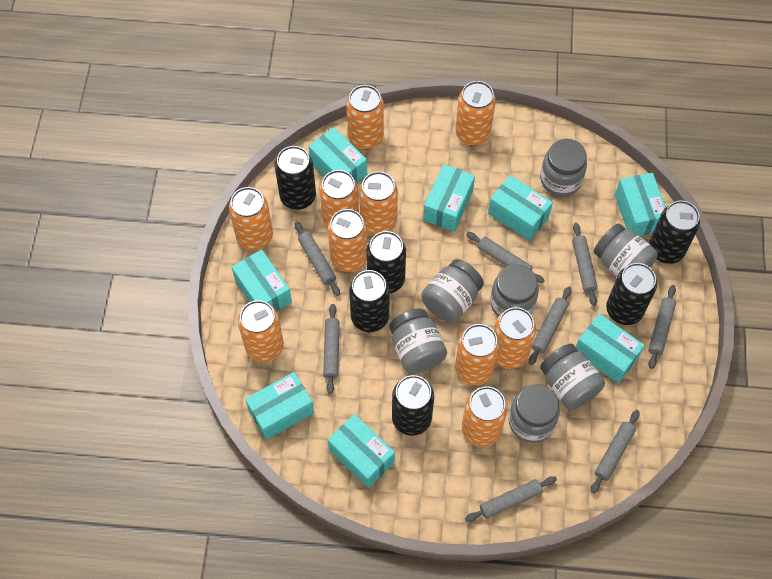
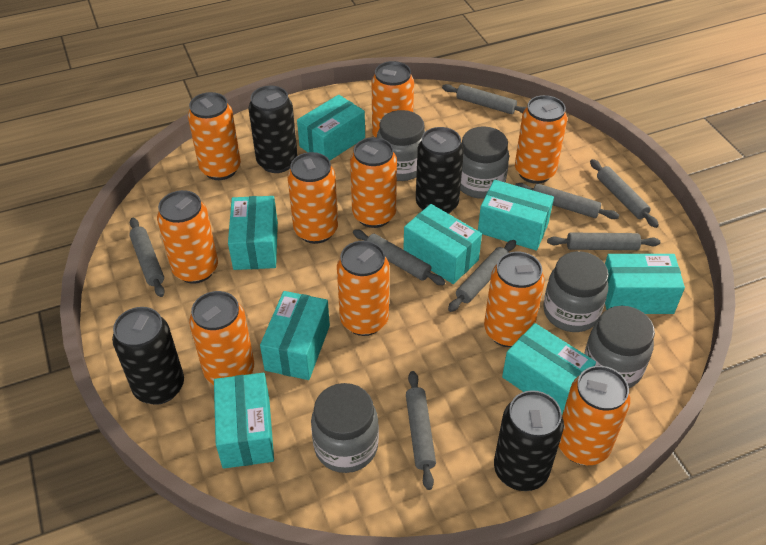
black can: [275,146,316,210] [349,270,389,332] [366,231,406,294] [392,375,434,436] [606,263,657,325] [649,201,700,264] = 6 -> [112,307,184,405] [248,86,297,173] [416,127,464,214] [494,390,564,491] = 4
grey jar: [389,309,447,374] [421,259,484,323] [490,264,539,317] [509,384,560,443] [540,139,587,197] [540,343,605,410] [594,223,658,276] = 7 -> [311,383,379,473] [377,110,425,181] [460,126,509,199] [543,251,609,332] [584,306,655,388] = 5

